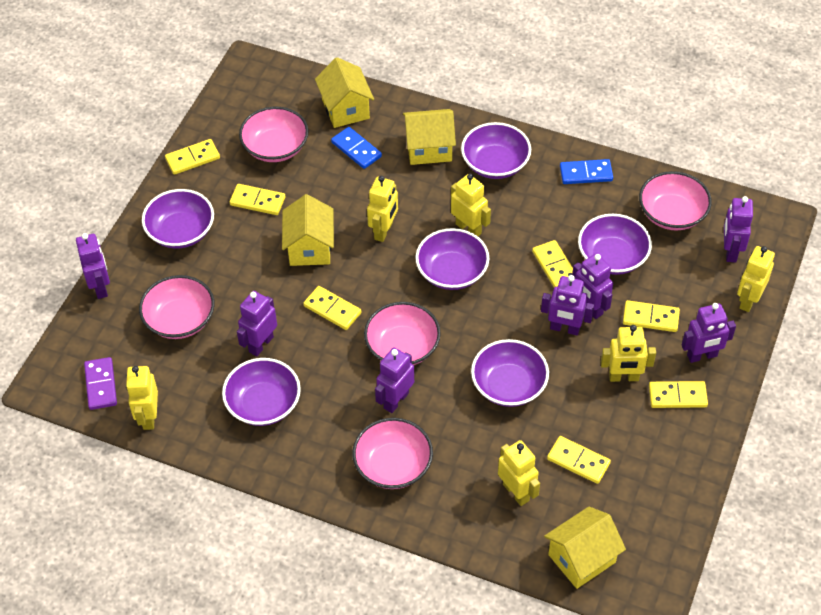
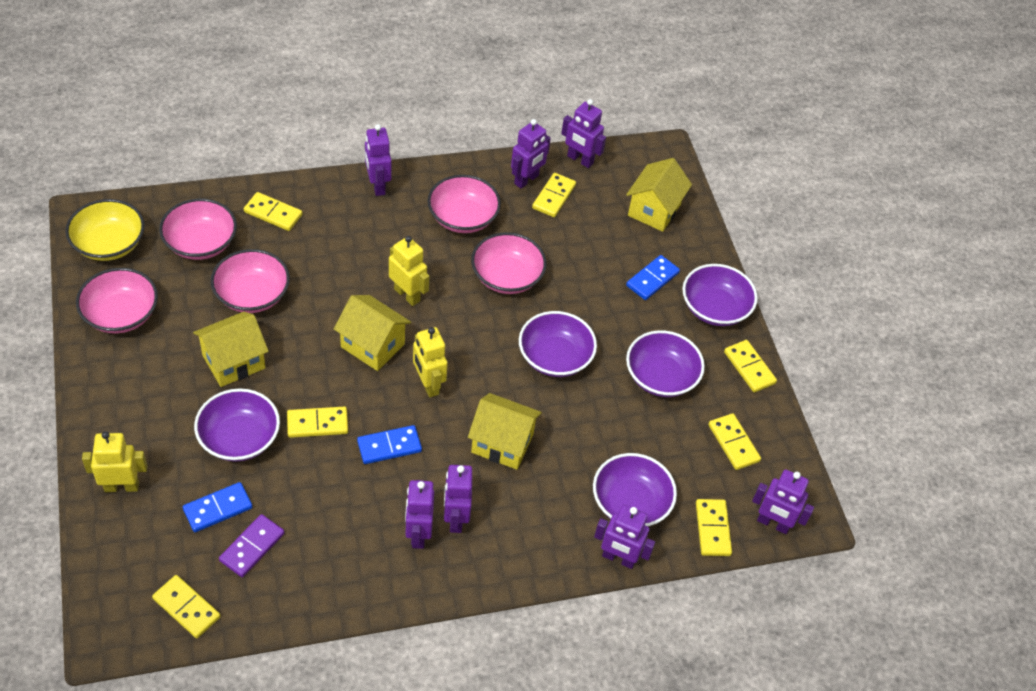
blue domino: [331,127,382,169] [560,159,613,184] = 2 -> [183,482,253,532] [357,425,422,464] [626,255,680,300] = 3
purple bowl: [142,189,214,249] [222,358,301,426] [415,228,489,290] [461,122,531,179] [471,339,549,407] [578,214,652,275] = 6 -> [194,388,280,462] [519,311,597,377] [593,453,677,526] [626,330,705,397] [682,264,758,326] = 5
yellow bowl: none = 0 -> [65,199,145,261] = 1
yellow robot: [126,366,158,430] [367,176,398,242] [451,174,491,236] [498,440,540,506] [601,325,656,382] [737,246,775,312] = 6 -> [82,431,147,492] [389,236,429,306] [413,327,448,398] = 3

